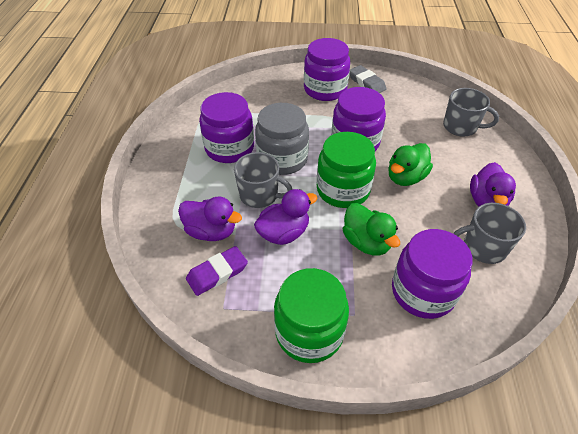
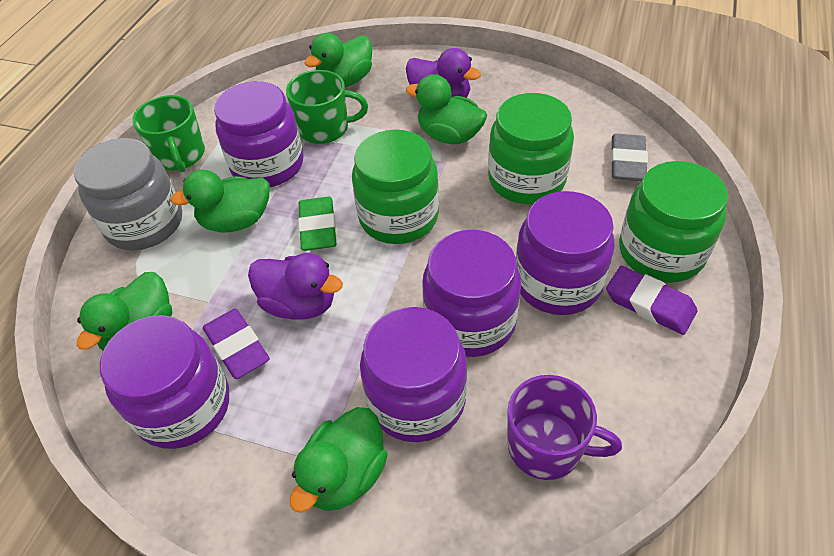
green duck: [343,203,400,256] [388,143,433,186] = 2 -> [77,272,172,351] [170,170,269,232] [290,407,388,513] [304,33,372,87] [406,74,487,144] = 5
green eraser: none = 0 -> [298,197,336,251] = 1
green jar: [274,268,349,363] [317,132,376,208] = 2 -> [352,130,439,244] [488,93,574,204] [619,161,728,283] = 3
green mug: none = 0 -> [132,95,205,172] [286,70,368,144] = 2
grey mug: [234,152,292,208] [443,88,499,137] [453,203,526,264] = 3 -> none = 0
purple duck: [178,197,242,241] [254,189,318,245] [470,162,516,207] = 3 -> [248,253,343,320] [406,48,481,98] = 2
purple eraser: [186,246,248,296] = 1 -> [203,309,270,379] [606,266,697,335] = 2
purple jar: [199,92,254,163] [304,38,350,101] [332,87,386,151] [392,229,473,319] = 4 -> [100,315,229,449] [214,81,304,187] [360,307,467,442] [422,230,521,357] [516,191,615,315] = 5
purple mug: none = 0 -> [507,375,622,480] = 1

